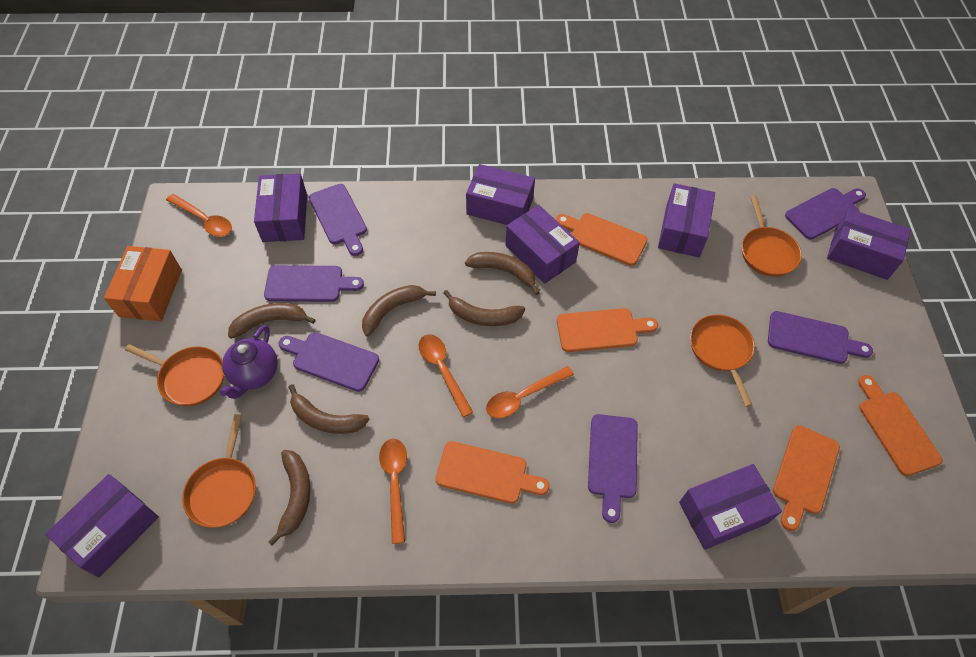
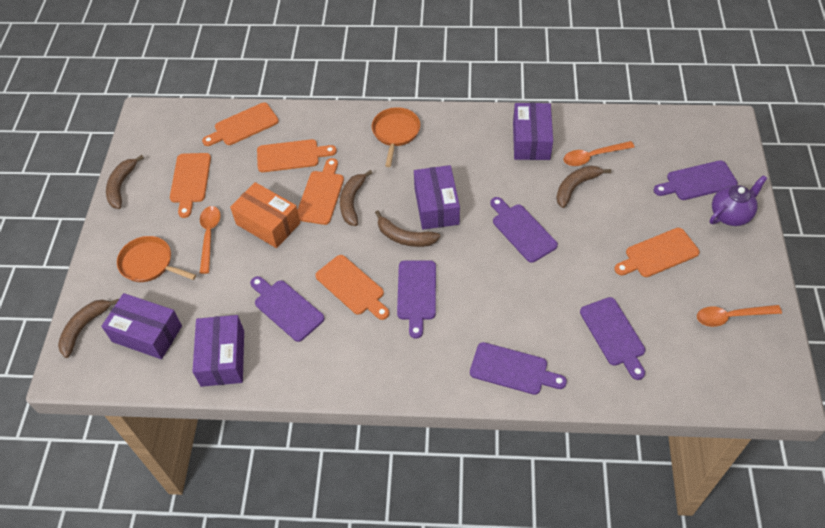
brown banana: [228,303,315,339] [268,450,311,546] [289,384,370,434] [362,285,436,337] [443,290,525,326] [465,252,540,295] = 6 -> [58,299,119,358] [106,155,144,209] [340,170,372,226] [375,210,440,247] [556,166,611,208] = 5
orange cutting board: [435,441,549,504] [556,213,648,266] [557,308,658,352] [773,425,840,531] [858,375,943,476] = 5 -> [170,153,211,218] [202,103,279,146] [257,139,337,172] [298,158,344,225] [315,255,389,320] [614,228,700,277] = 6
orange pan: [125,344,224,406] [182,414,256,528] [690,314,755,407] [742,195,802,277] = 4 -> [117,236,196,282] [372,107,420,167] = 2
orange spoon: [166,194,232,236] [379,439,407,544] [418,334,473,417] [486,366,574,418] = 4 -> [200,206,221,274] [563,141,635,166] [697,305,782,327] = 3
purple box: [45,474,159,577] [254,173,307,242] [466,164,535,225] [506,205,580,284] [658,183,715,257] [679,464,782,550] [827,209,911,280] = 7 -> [101,293,182,359] [192,315,244,387] [414,165,460,230] [513,103,553,160] = 4

